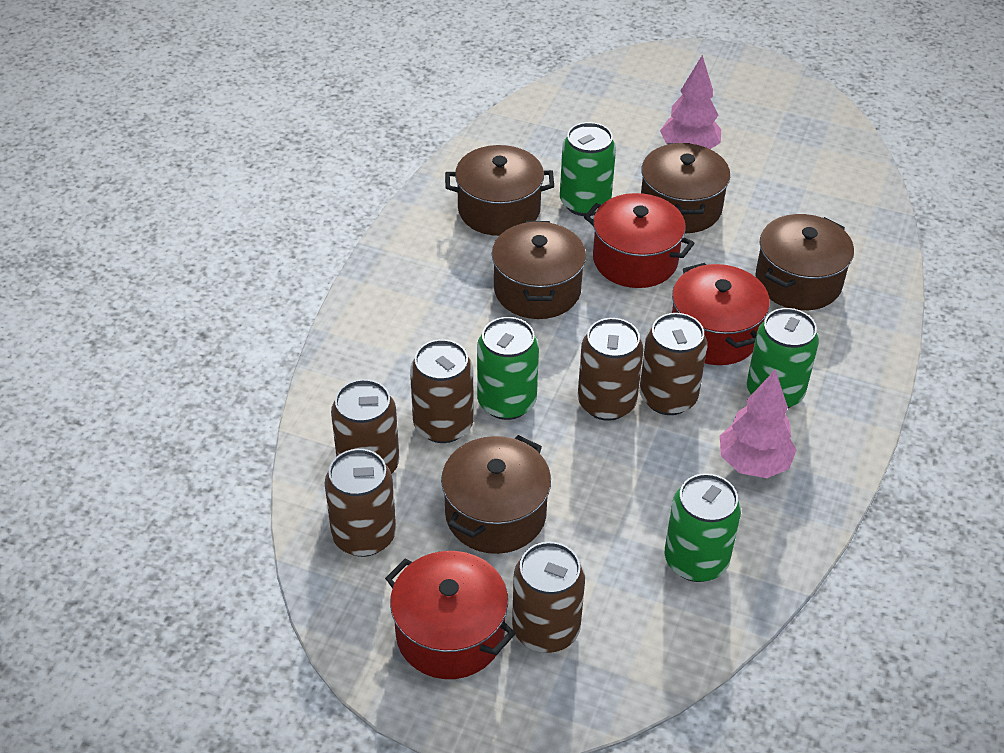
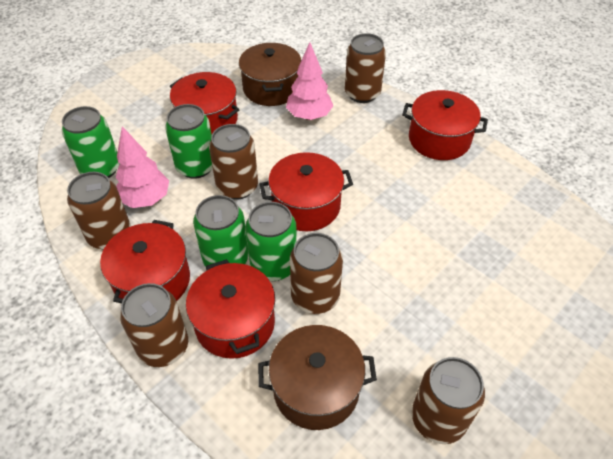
brown pot: [441,435,551,554] [445,145,554,236] [492,221,586,319] [641,143,730,233] [756,214,854,310] = 5 -> [239,43,301,106] [258,325,377,430] = 2
red pot: [385,551,516,679] [584,193,695,288] [672,263,770,365] = 3 -> [100,220,190,304] [170,72,240,134] [186,259,275,359] [260,152,353,231] [402,90,488,160] = 5

